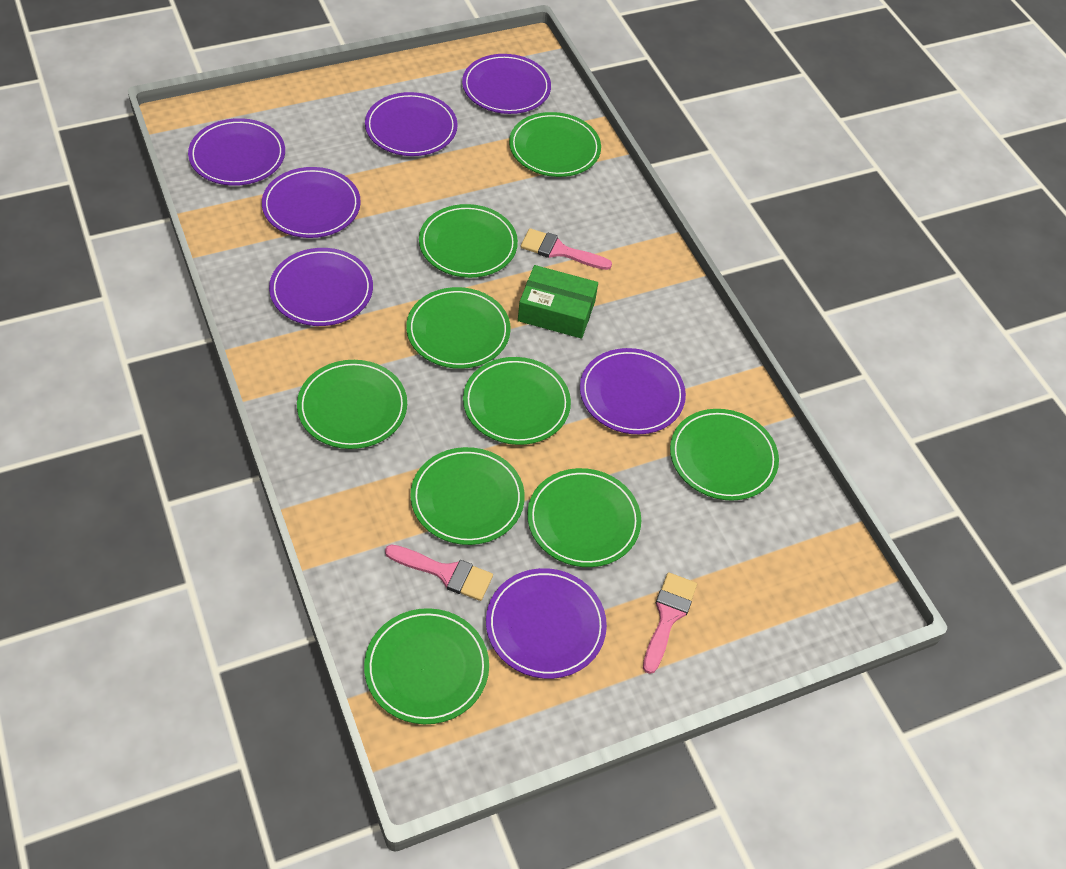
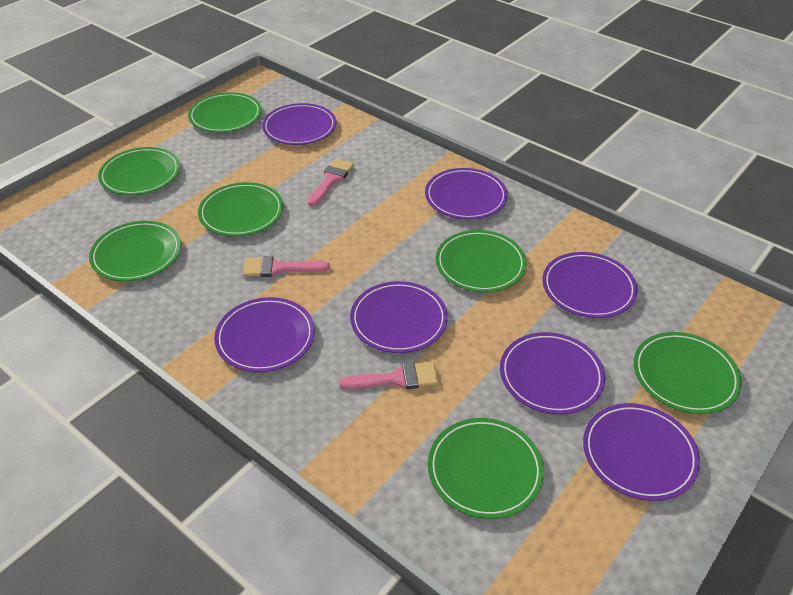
green box: [518,265,598,339] = 1 -> none = 0
green plate: [297,360,407,449] [364,608,489,724] [406,287,511,369] [410,447,525,545] [419,204,518,278] [463,357,571,445] [509,112,601,177] [527,468,641,567] [670,409,779,501] = 9 -> [89,221,181,281] [98,147,180,195] [188,92,262,133] [198,182,283,236] [428,418,544,519] [436,230,527,292] [634,332,742,414] = 7

